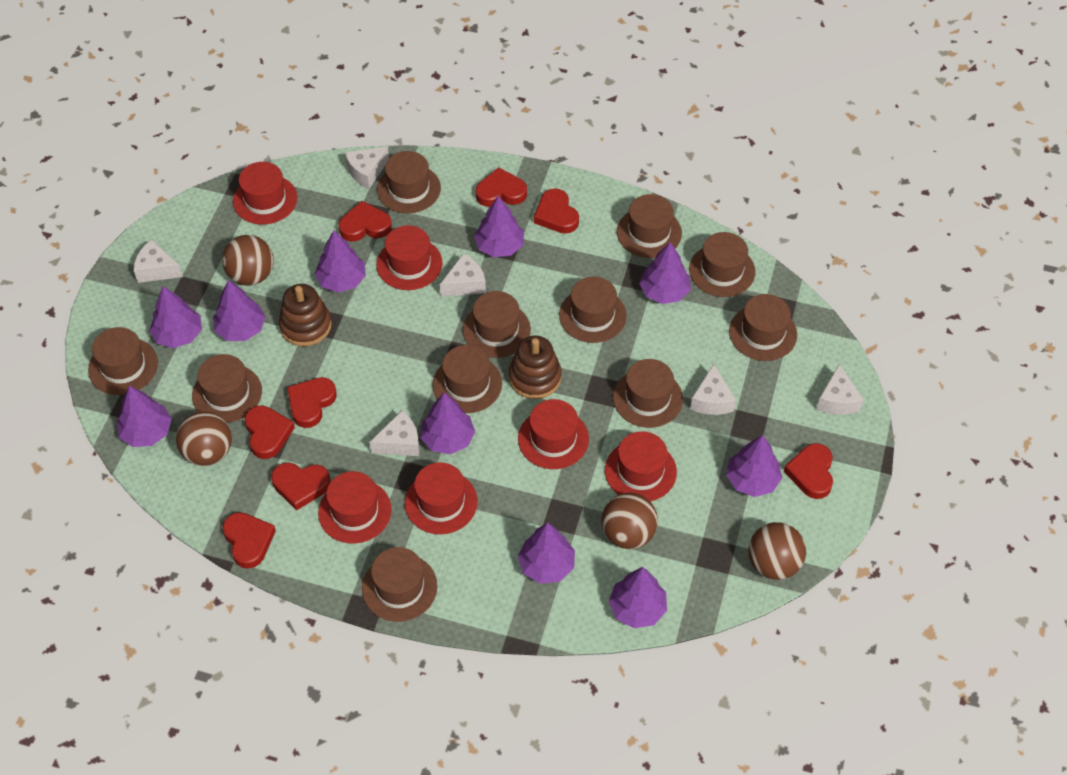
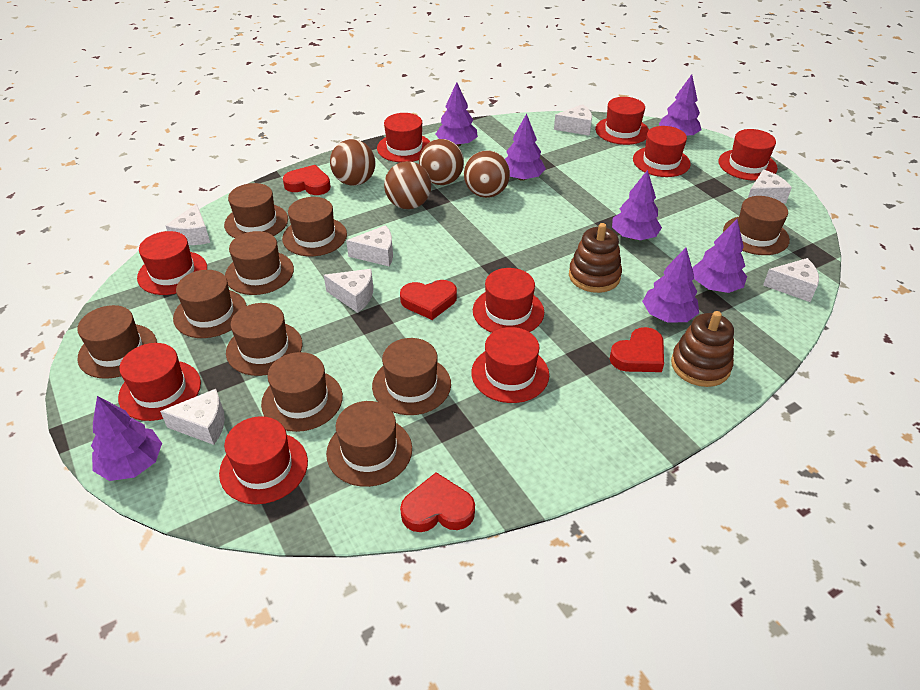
brown hat: [88,327,158,395] [192,354,262,423] [362,547,437,622] [377,151,441,214] [433,345,502,413] [463,291,531,358] [559,277,627,343] [613,359,683,428] [617,194,682,258] [689,232,755,297] [729,294,797,361] = 11 -> [77,305,157,379] [173,270,247,338] [224,183,288,238] [225,231,294,295] [226,303,302,376] [261,352,343,432] [282,197,347,256] [326,401,412,487] [372,338,451,415] [723,196,790,255] = 10
purple tree: [117,386,172,447] [149,286,202,348] [213,280,265,341] [315,230,366,292] [420,392,475,454] [474,196,524,257] [518,522,575,584] [609,567,667,628] [639,242,691,304] [726,435,782,497] = 10 -> [91,396,162,481] [436,82,478,147] [505,113,546,181] [612,170,662,240] [642,248,699,323] [659,74,701,135] [692,219,747,293] = 7
red hat: [233,162,297,224] [318,471,392,544] [376,225,443,290] [405,462,478,534] [518,399,589,469] [605,431,677,502] = 6 -> [118,343,201,421] [137,231,207,295] [219,416,308,504] [377,113,430,162] [471,327,549,403] [473,268,544,333] [595,97,649,145] [633,126,691,177] [718,129,778,181] = 9
red heart: [222,512,276,569] [245,406,295,459] [271,463,331,511] [287,377,337,428] [339,201,392,242] [475,167,527,207] [534,188,579,234] [784,443,833,499] = 8 -> [283,165,331,195] [400,280,457,320] [400,472,475,532] [610,327,664,372] = 4
white cheese: [134,239,183,283] [345,146,389,189] [369,411,419,456] [440,253,486,297] [690,364,736,415] [816,364,864,415] = 6 -> [160,389,225,445] [165,203,210,245] [324,269,373,313] [346,225,393,266] [554,104,592,135] [748,170,792,204] [763,258,819,302] = 7

